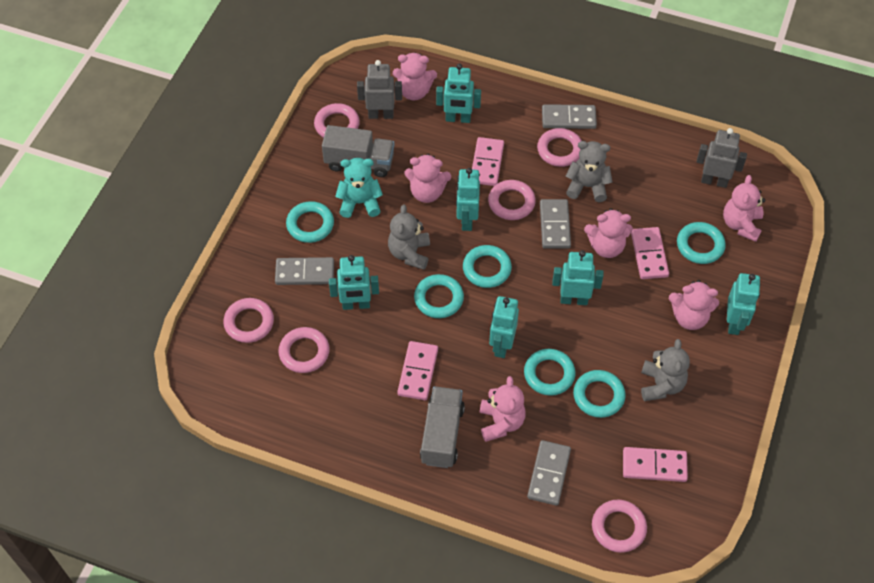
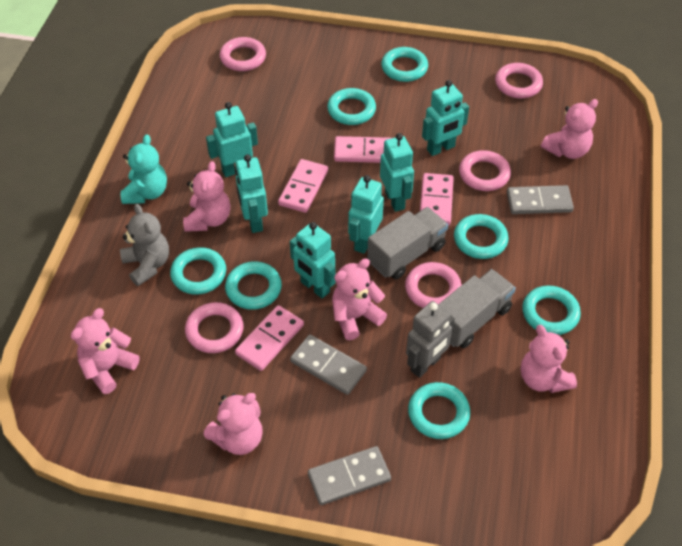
grey domino: [275,257,334,285] [527,440,571,506] [540,199,571,249] [542,104,597,129] = 4 -> [290,335,367,395] [308,446,391,505] [507,185,574,214] = 3
grey robot: [357,60,402,119] [697,128,747,188] = 2 -> [406,301,455,378] = 1
grey teddy bear: [388,205,430,270] [566,141,612,202] [641,339,690,401] = 3 -> [120,204,169,286] = 1
pink ring: [223,298,274,343] [278,327,330,373] [314,103,360,138] [488,180,536,220] [537,128,582,167] [592,500,647,553] = 6 -> [185,302,244,353] [220,37,266,71] [405,262,462,308] [459,150,511,191] [495,63,543,98] = 5
turquoise ring: [286,201,334,243] [414,274,464,318] [463,245,512,288] [524,349,576,396] [573,370,626,418] [677,222,726,264] = 6 -> [170,247,226,295] [225,261,282,310] [327,88,376,125] [381,47,428,82] [408,382,470,439] [454,214,509,259] [522,286,581,335] = 7

